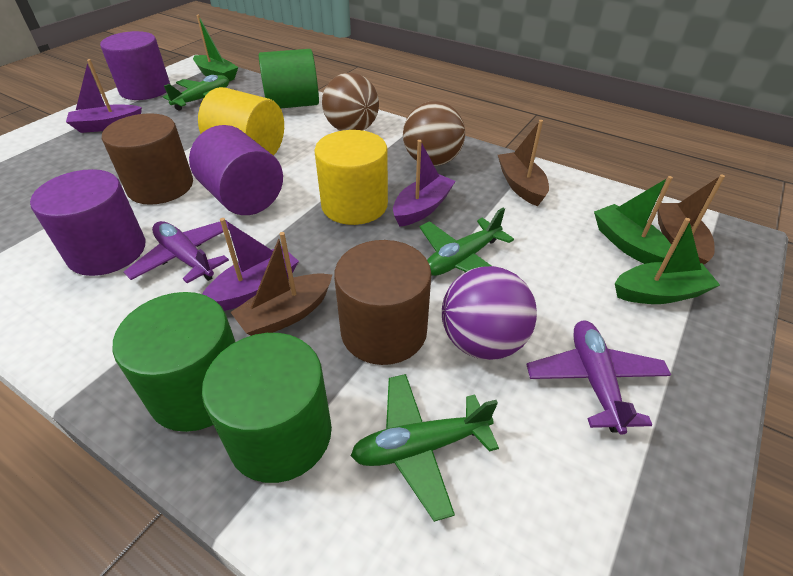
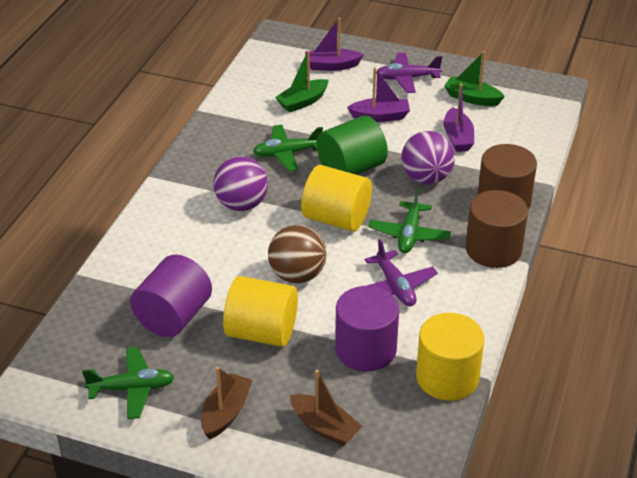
brown ball: [322,73,379,131] [403,101,465,166] = 2 -> [268,225,326,284] = 1
brown boat: [230,232,332,336] [498,120,549,206] [657,175,725,265] = 3 -> [201,367,253,439] [290,370,363,446] = 2
green boat: [193,15,238,81] [594,176,673,264] [615,218,720,304] = 3 -> [275,50,329,113] [444,51,505,106] = 2
green cylinder: [112,292,235,432] [202,333,332,483] [259,49,319,109] = 3 -> [317,115,388,175] = 1
purple ball: [442,266,537,360] = 1 -> [213,156,268,211] [401,131,455,184] = 2
purple cylinder: [30,169,145,276] [100,31,170,100] [189,125,283,215] = 3 -> [130,255,212,337] [335,286,399,371] = 2
yellow cylinder: [198,87,284,156] [314,130,388,225] = 2 -> [223,276,298,347] [301,165,372,231] [416,313,485,401] = 3

